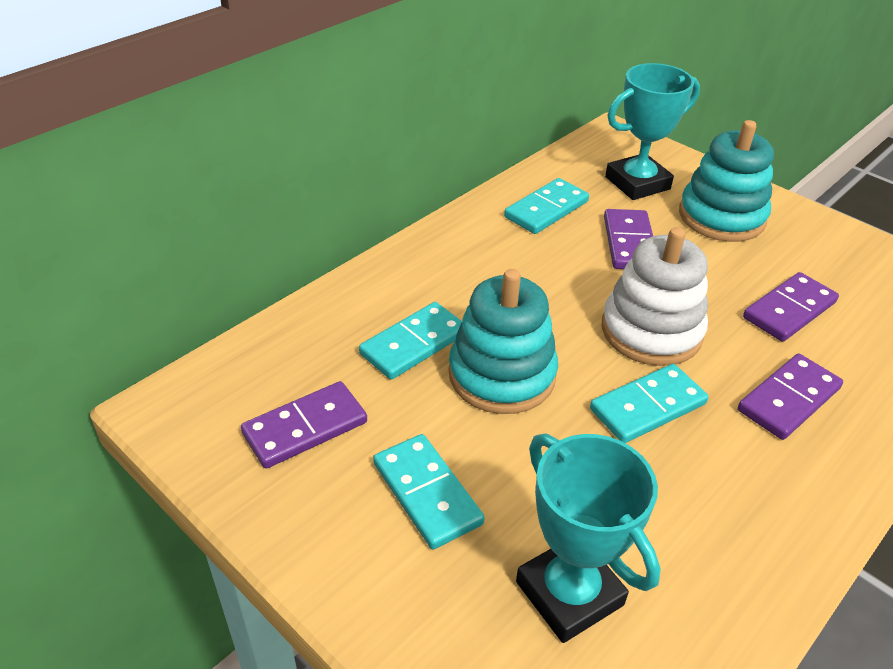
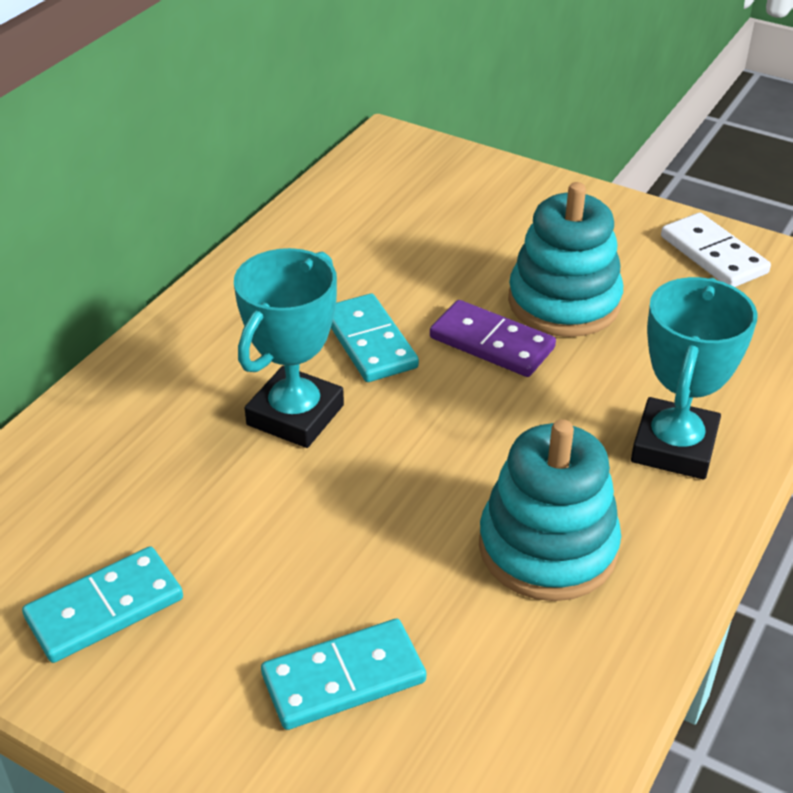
purple domino: [241,381,367,469] [604,209,653,269] [738,353,843,440] [743,272,839,342] = 4 -> [430,300,556,377] = 1
turquoise domino: [359,302,462,380] [373,434,485,549] [504,178,589,234] [590,364,709,443] = 4 -> [22,546,183,663] [261,619,426,730] [331,294,419,382] = 3
white domino: none = 0 -> [661,213,771,287] = 1
white stacking toy: [602,227,708,366] = 1 -> none = 0

